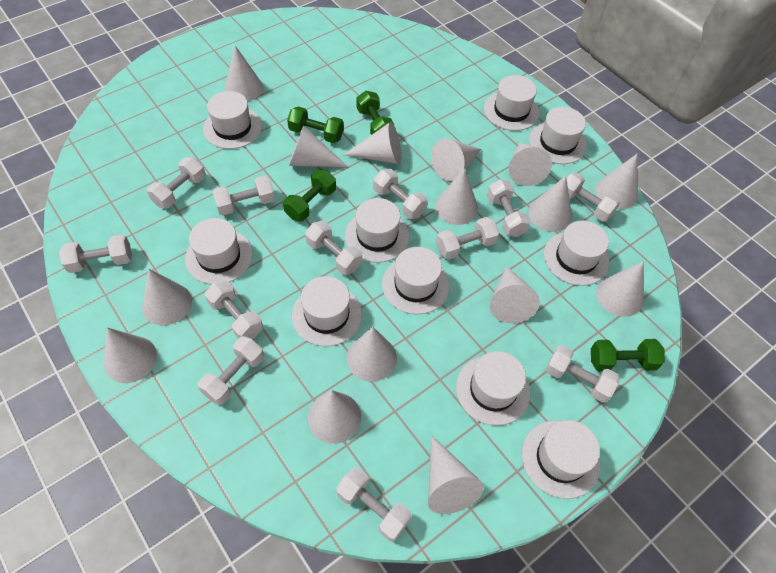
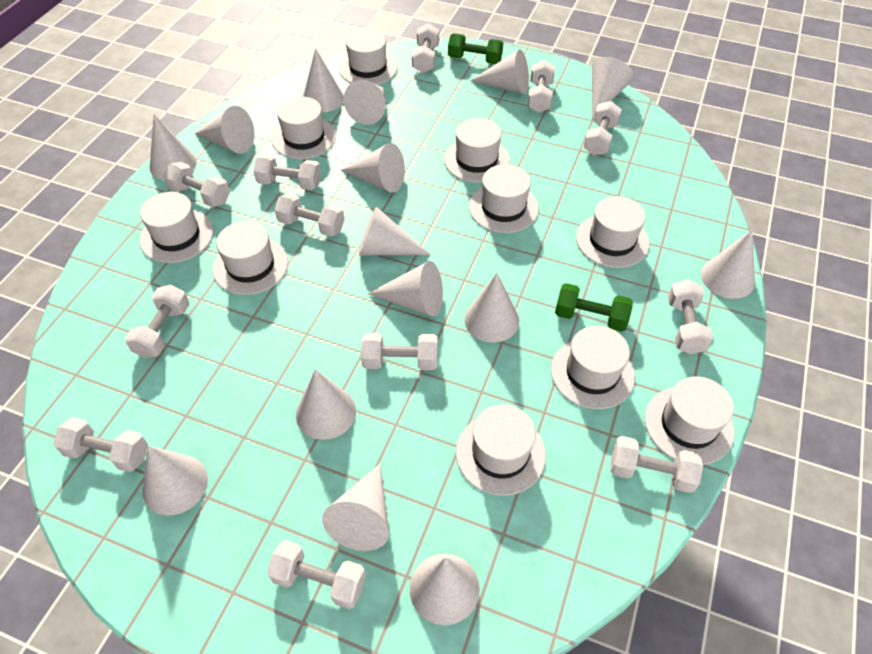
green dumbbell: [283,170,336,221] [287,106,344,143] [356,91,394,135] [591,339,665,372] = 4 -> [448,33,503,64] [555,283,633,332] = 2

